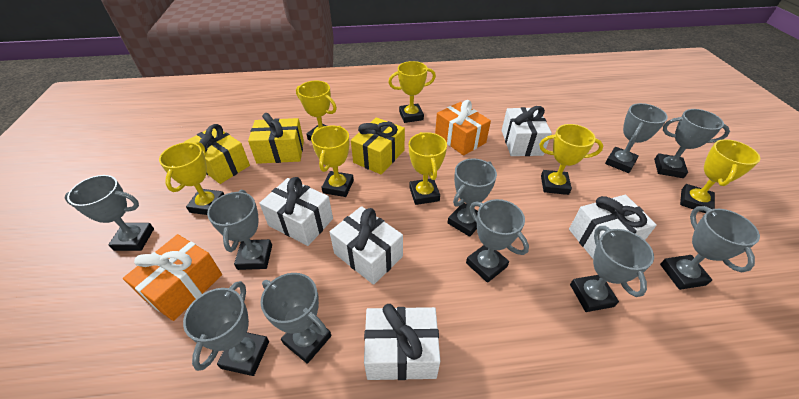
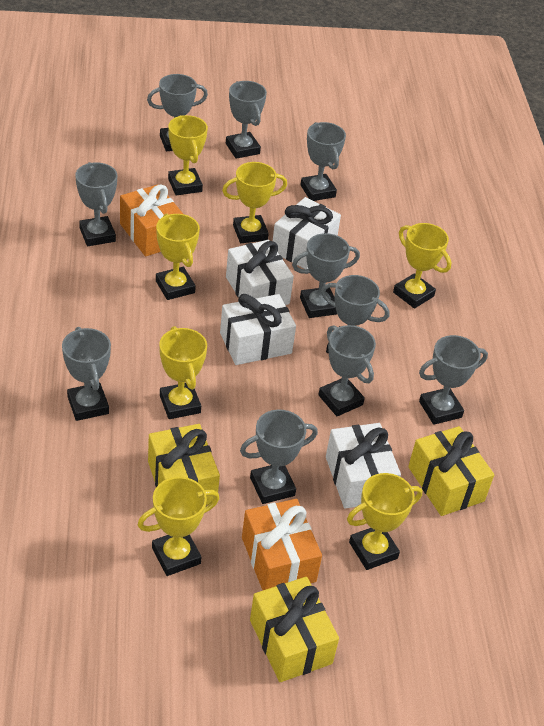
white gift: [259,177,333,246] [330,206,403,285] [364,304,440,380] [502,106,552,156] [569,195,657,259] = 5 -> [220,294,296,365] [226,240,294,305] [273,197,341,269] [326,423,401,509] = 4

